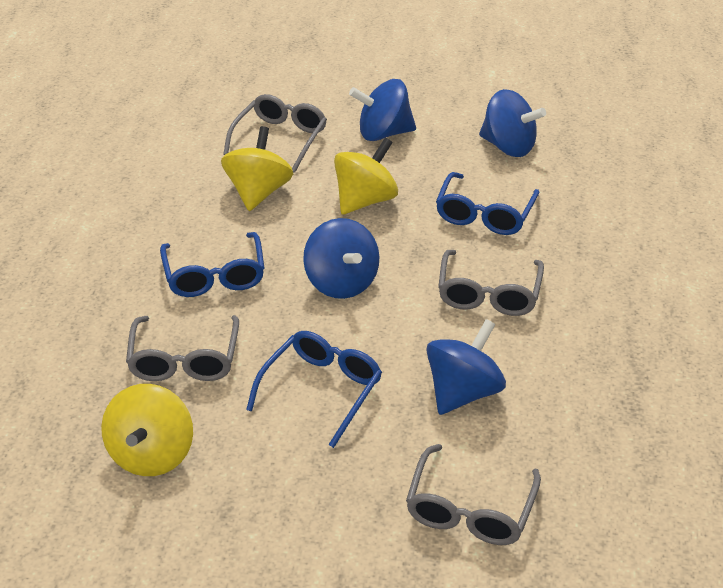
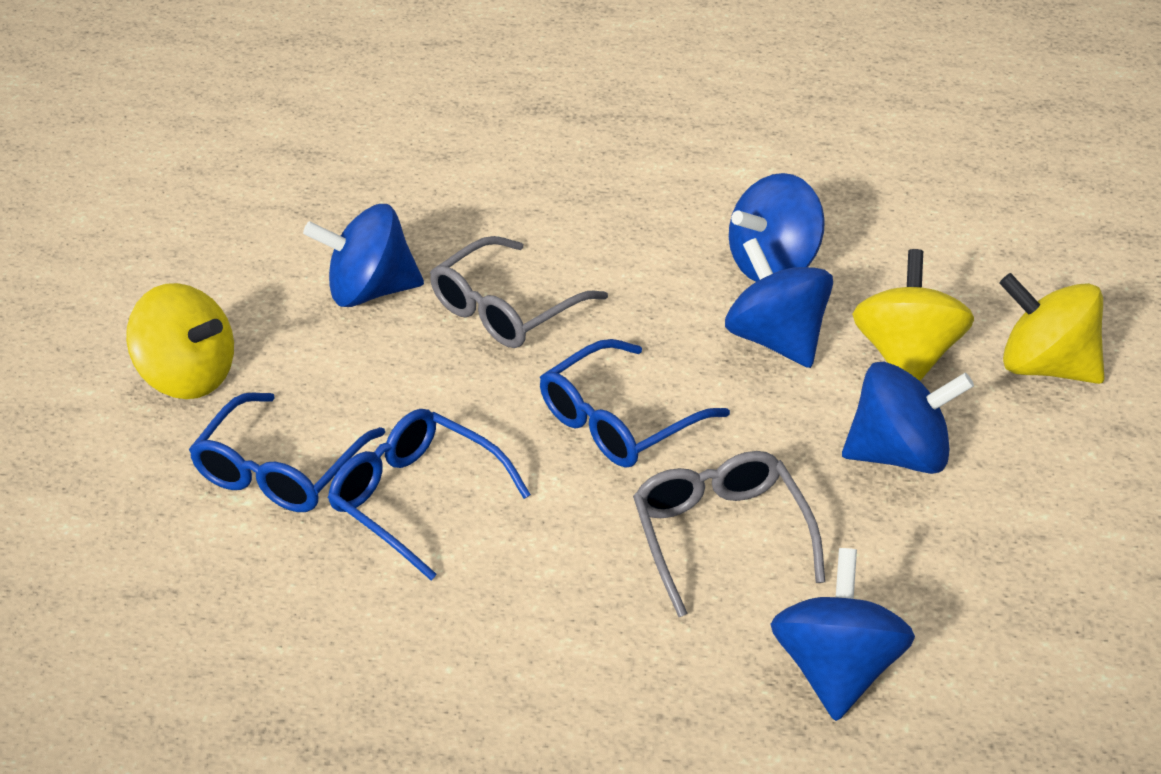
blue spinning top: [303,218,380,299] [349,79,416,141] [426,319,506,415] [479,89,546,157] = 4 -> [303,204,424,307] [725,238,833,368] [729,173,825,282] [771,548,915,721] [842,362,974,474] = 5
grey glasses: [126,315,239,381] [223,94,327,173] [406,444,541,545] [438,250,544,316] = 4 -> [430,236,608,348] [633,451,825,617] = 2

